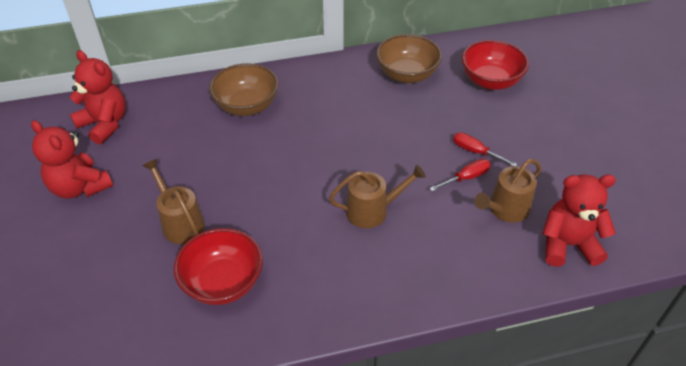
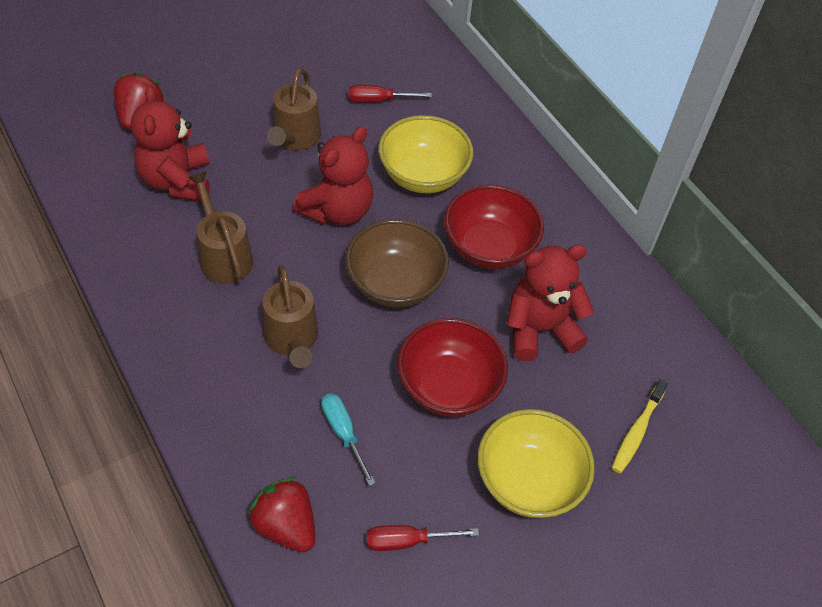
brown bowl: [209,63,279,116] [376,34,442,83] = 2 -> [345,219,449,308] = 1
red strawberry: none = 0 -> [114,72,164,130] [247,477,315,552] = 2
turquoise screwdriver: none = 0 -> [321,393,375,486] = 1
yellow bowl: none = 0 -> [379,115,474,193] [478,409,595,518] = 2
yellow toothbrush: none = 0 -> [612,379,668,473] = 1

